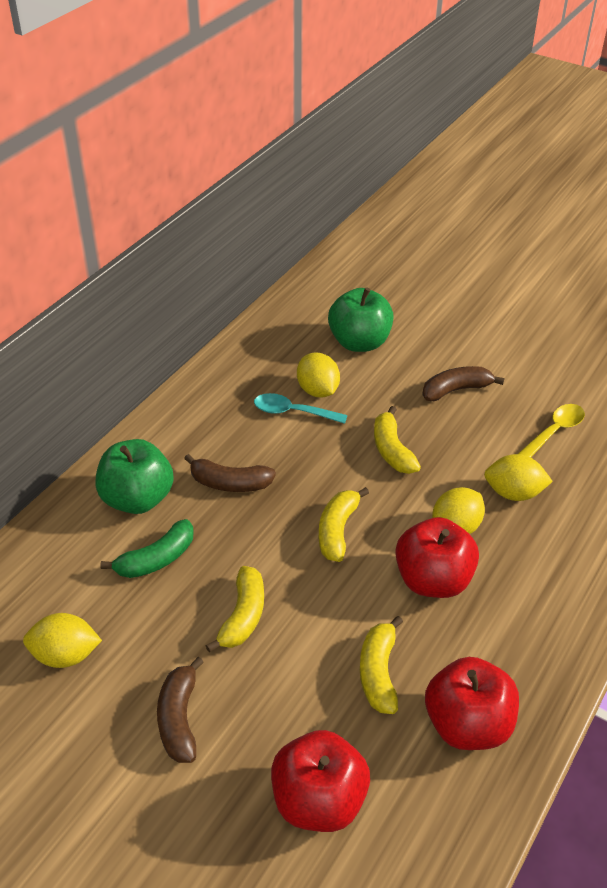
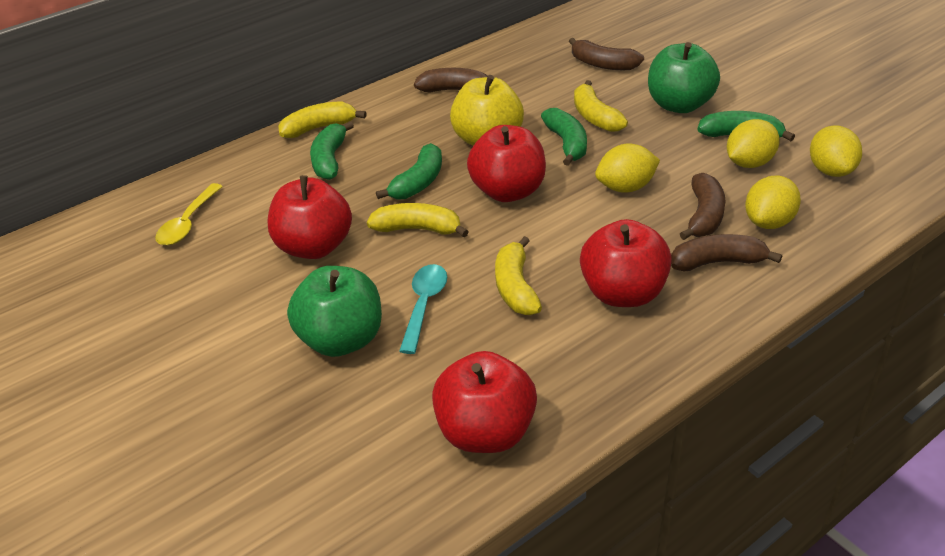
brown banana: [157,657,204,763] [184,454,276,492] [422,366,504,401] = 3 -> [414,68,488,93] [569,38,644,70] [671,234,782,272] [680,173,726,240] = 4
green banana: [100,519,194,578] = 1 -> [310,121,354,180] [376,143,442,199] [541,108,587,166] [697,111,795,141] = 4
red apple: [271,730,370,832] [395,517,479,598] [425,657,519,750] = 3 -> [268,175,352,259] [432,351,537,453] [467,125,546,202] [580,219,672,307] = 4
yellow apple: none = 0 -> [450,75,524,146] = 1

